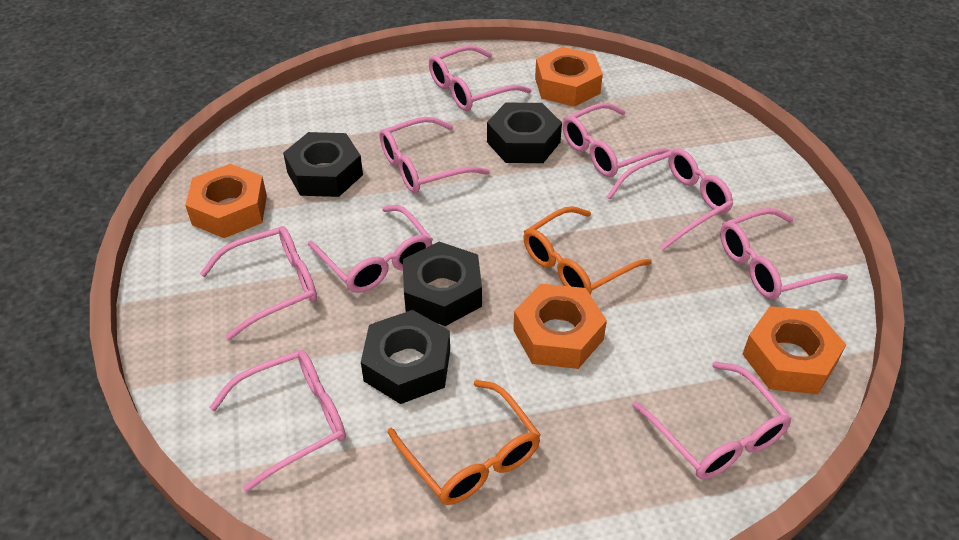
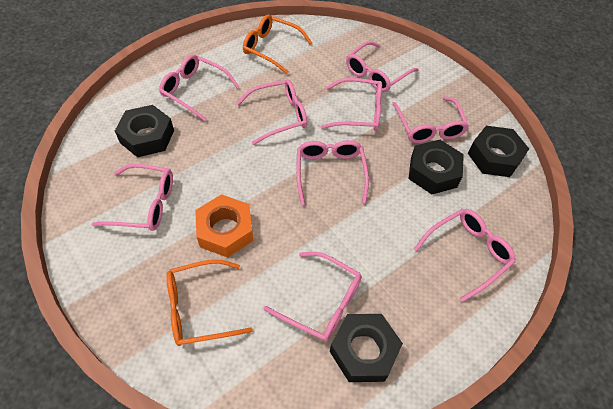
orange nut: [185,164,267,238] [513,284,607,369] [535,47,603,107] [743,306,846,394] = 4 -> [195,194,253,258] = 1

